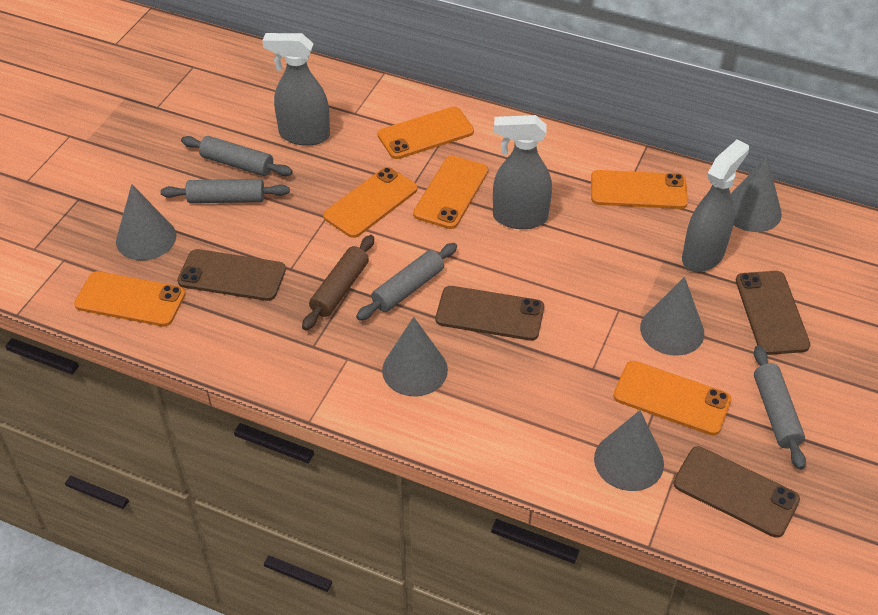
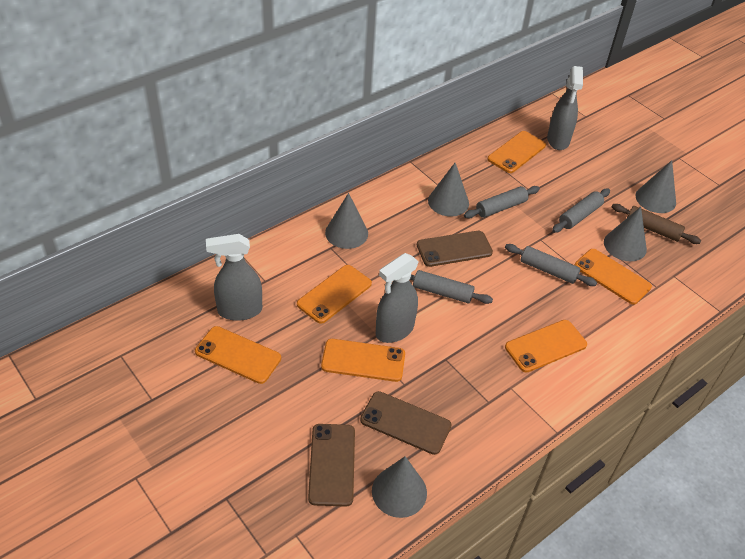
brown phone: [177,249,286,301] [436,286,544,341] [673,446,800,538] [736,271,810,355] = 4 -> [308,424,355,507] [360,391,451,455] [417,231,493,267] = 3

